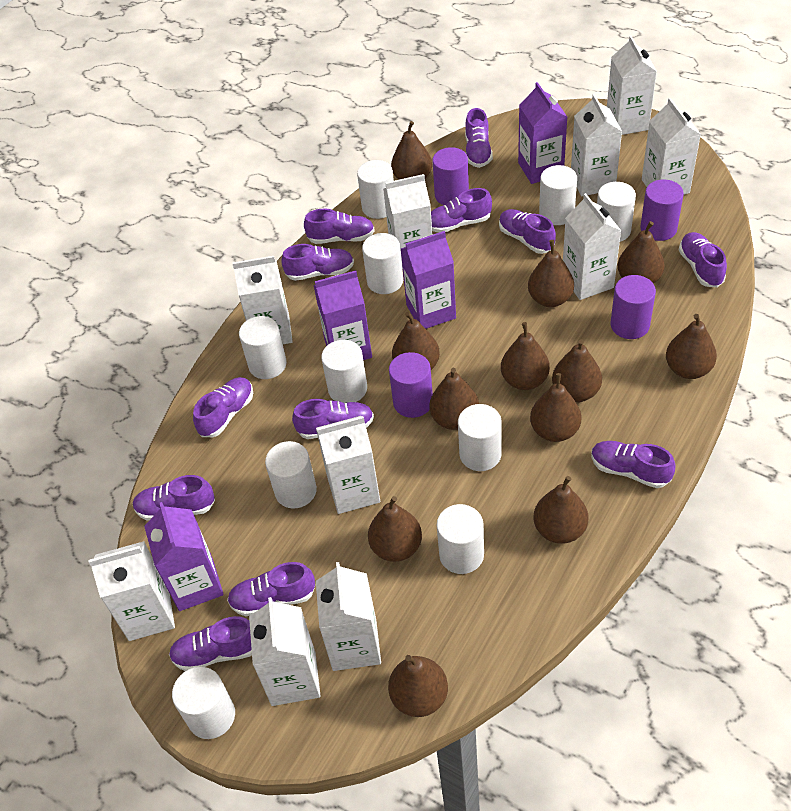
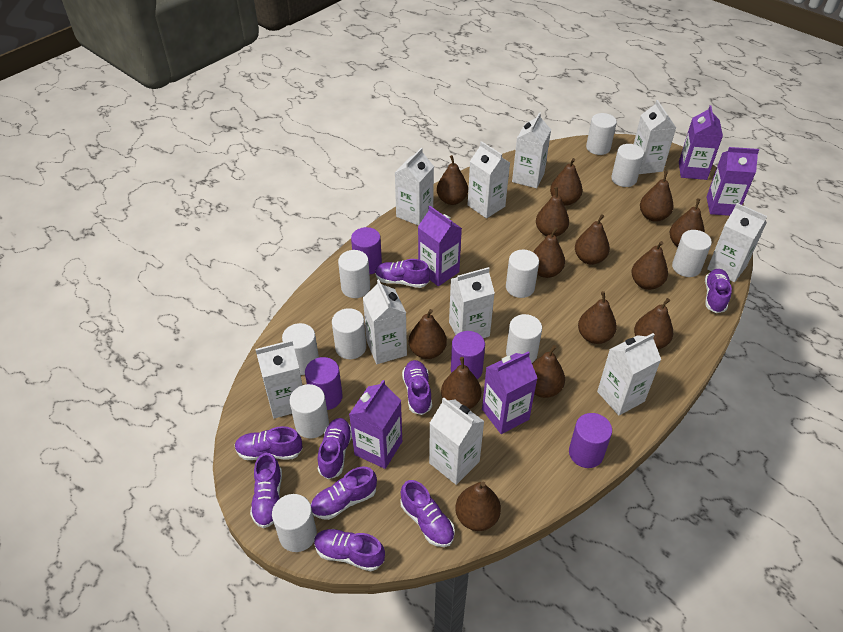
brown pear: [368,496,422,562] [388,655,448,717] [391,121,432,180] [392,312,440,370] [429,368,479,430] [501,322,550,390] [528,240,574,307] [530,373,581,442] [534,476,588,544] [552,339,602,402] [618,221,665,283] [666,314,717,379] = 12 -> [409,309,447,359] [437,155,468,205] [441,357,481,409] [455,482,501,531] [532,345,565,398] [533,227,565,278] [536,187,569,237] [550,158,583,206] [575,214,610,265] [578,291,617,344] [632,241,668,290] [634,298,673,349] [640,171,674,222] [670,198,705,247] = 14
purple carton: [144,502,224,611] [314,270,372,360] [401,231,456,329] [518,82,567,184] = 4 -> [349,380,402,469] [418,206,462,286] [482,351,537,434] [679,105,723,180] [706,147,759,216] = 5
purple shoe: [133,475,215,521] [169,616,252,671] [193,377,253,437] [227,562,315,616] [281,244,354,281] [292,399,374,439] [304,209,375,244] [431,188,492,232] [465,108,493,168] [499,209,556,254] [591,441,675,488] [679,232,727,287] = 12 -> [235,426,303,460] [250,453,282,528] [311,466,377,520] [314,529,385,571] [318,418,352,479] [375,259,430,288] [400,480,455,547] [402,360,432,415] [705,269,732,313] = 9

